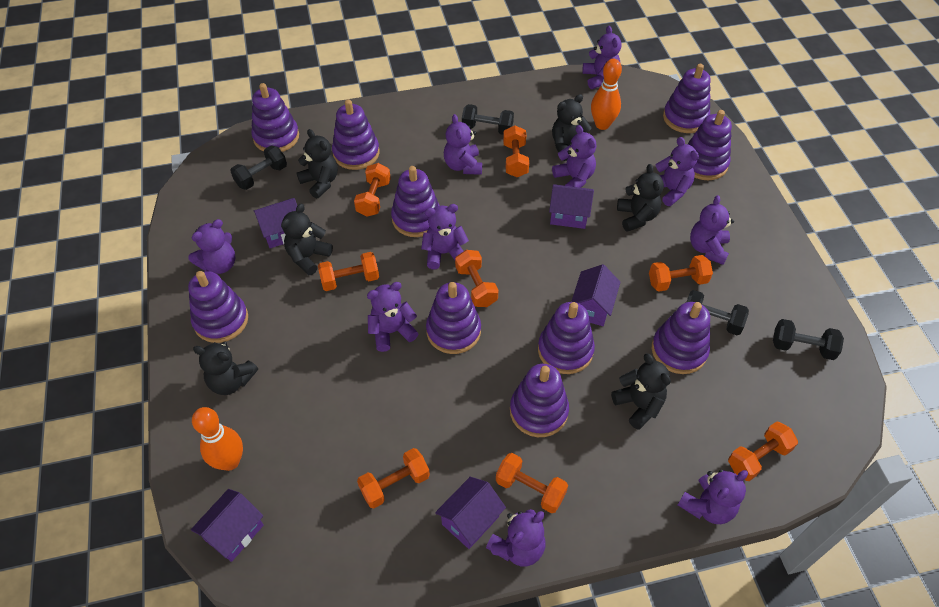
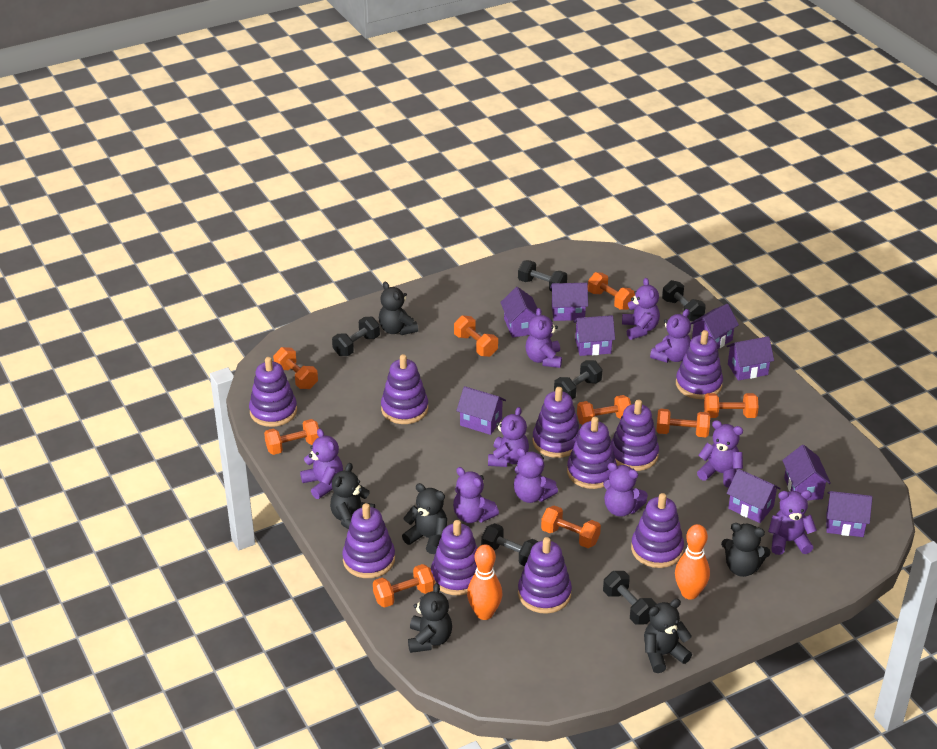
black dumbbell: [230,146,287,190] [462,104,514,135] [687,290,749,335] [773,319,844,360] = 4 -> [332,317,380,356] [481,523,539,566] [518,260,567,291] [554,360,602,399] [603,571,657,625] [662,280,706,322] = 6
orange dumbbell: [318,252,379,291] [354,163,391,217] [357,448,430,508] [455,250,499,307] [496,453,568,513] [503,125,529,177] [649,255,713,292] [728,421,798,481] = 8 -> [264,419,319,455] [273,347,318,389] [373,564,435,608] [454,315,498,357] [541,505,601,548] [577,395,631,425] [588,272,635,310] [656,409,710,437] [704,393,759,418] = 9
purple house: [191,489,264,562] [254,198,297,248] [435,477,506,549] [549,184,594,229] [571,264,621,326] = 5 -> [456,386,506,435] [500,287,538,338] [550,283,588,321] [574,315,615,356] [691,304,739,349] [726,336,774,381] [727,469,781,523] [782,445,831,501] [827,491,873,537] = 9

